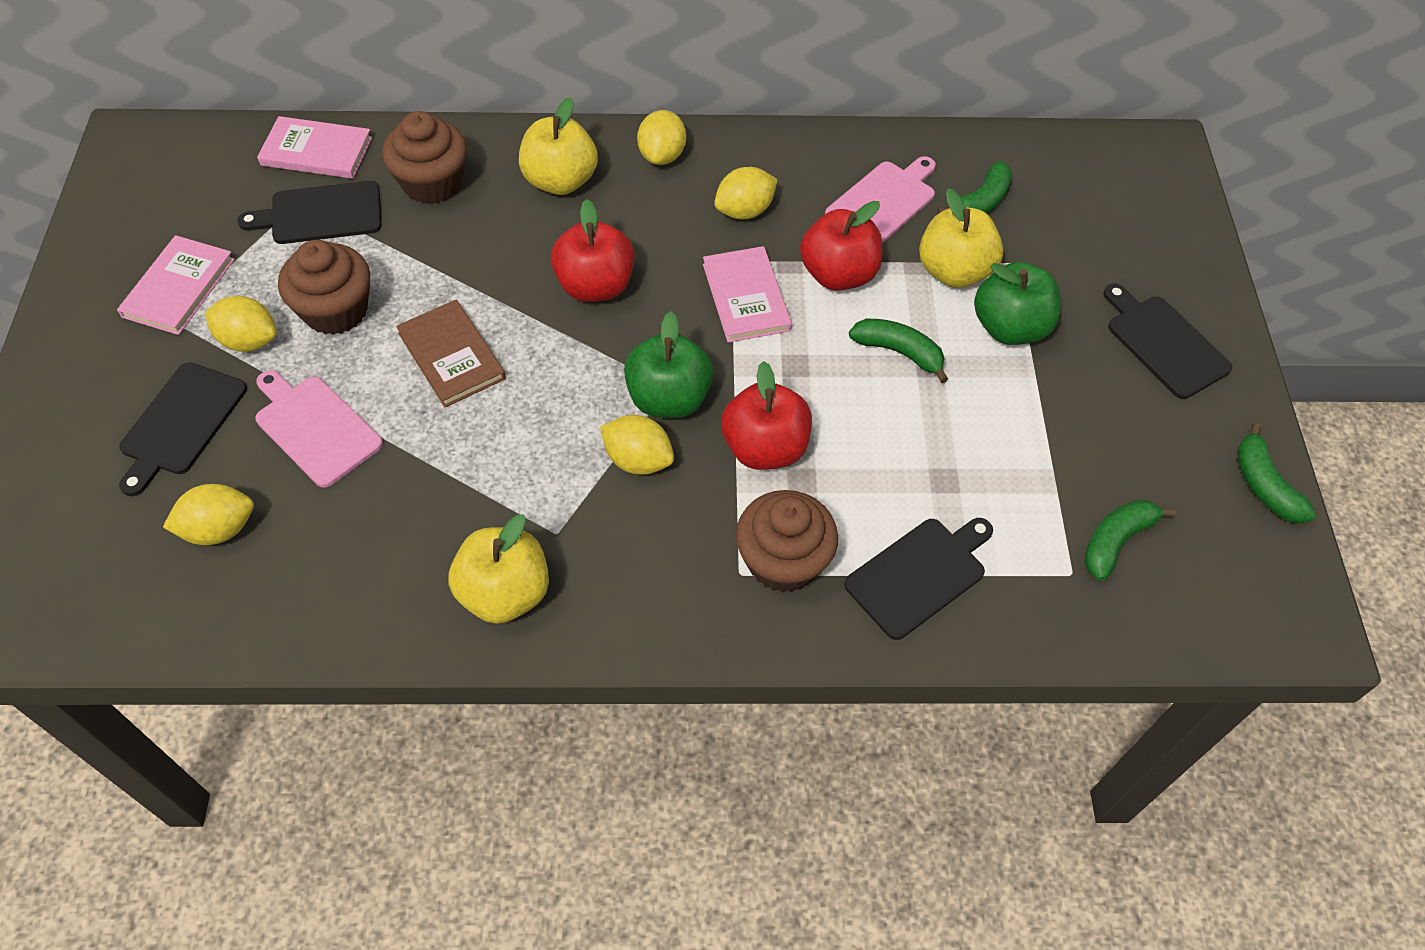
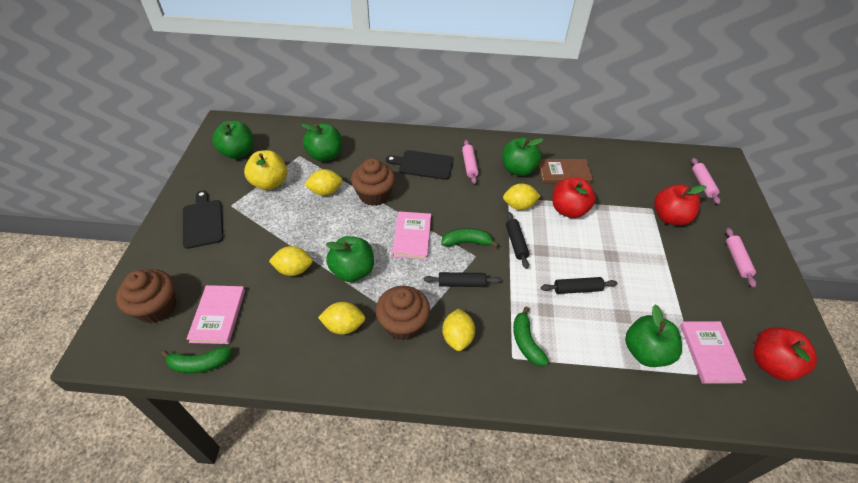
black cutting board: [119,362,247,496] [237,181,382,244] [844,518,993,640] [1103,283,1232,399] = 4 -> [183,190,224,249] [386,150,454,180] = 2
black rolling pin: none = 0 -> [423,272,501,287] [506,212,529,269] [541,277,617,294] = 3
green apple: [624,311,713,418] [974,262,1061,345] = 2 -> [212,121,253,159] [301,123,342,161] [325,236,374,282] [502,137,544,176] [625,304,682,367] = 5
green banana: [849,319,948,383] [937,161,1012,214] [1084,499,1176,581] [1237,423,1316,524] = 4 -> [161,346,232,374] [441,228,499,248] [513,307,549,366] = 3
pink cutting board: [255,370,383,488] [825,156,936,243] = 2 -> none = 0
pink rolling pin: none = 0 -> [462,140,479,184] [692,158,720,204] [726,228,756,288] = 3
yellow apple: [449,514,549,624] [519,97,598,195] [919,188,1003,288] = 3 -> [244,150,287,190] = 1

